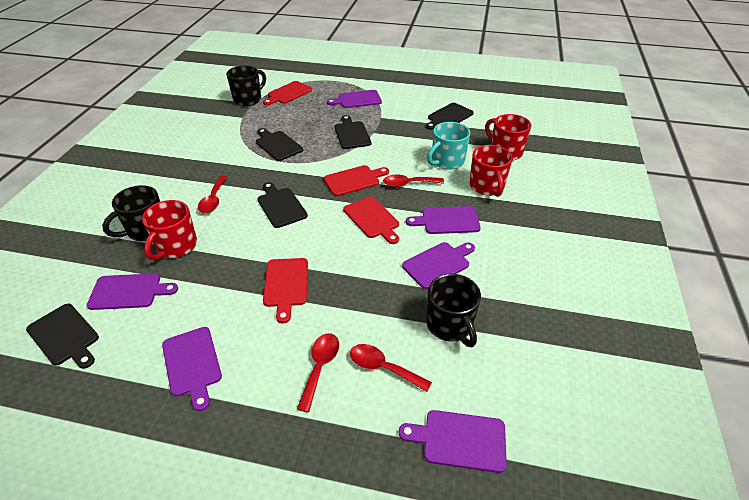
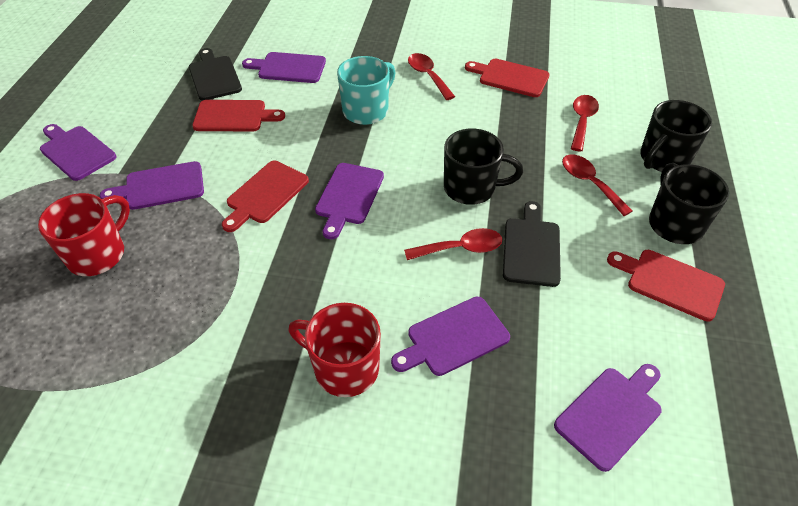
black cutting board: [26,304,99,369] [256,128,303,161] [257,182,308,228] [334,115,371,149] [426,103,474,130] = 5 -> [189,48,242,100] [503,201,561,287] = 2
red mug: [142,200,197,260] [470,145,513,197] [485,114,531,161] = 3 -> [38,193,130,276] [288,303,381,397] = 2

